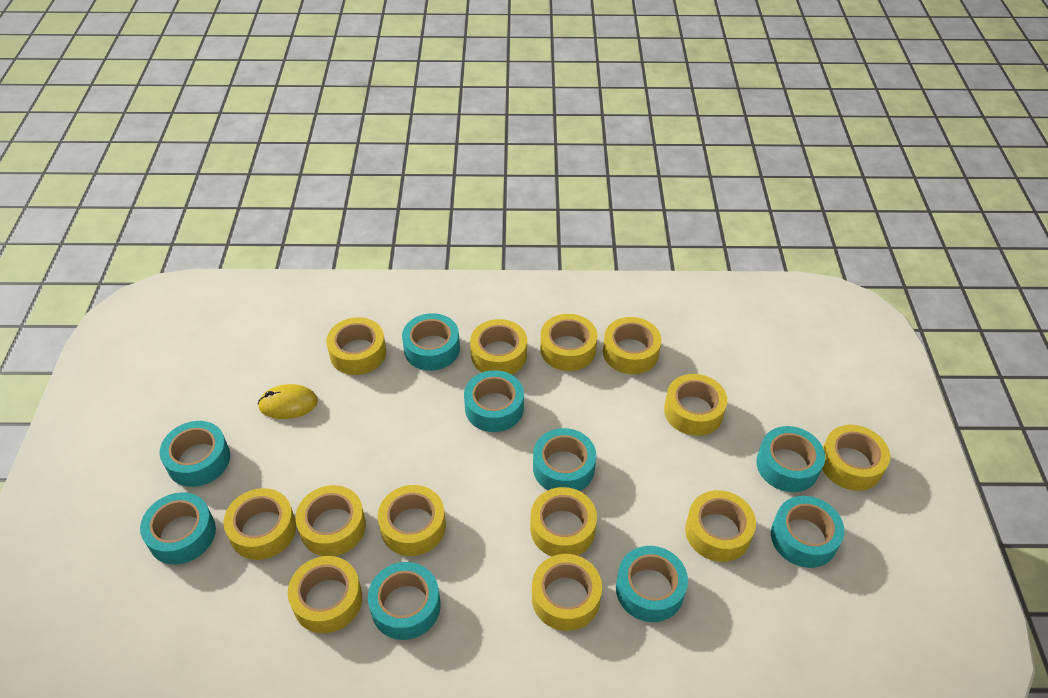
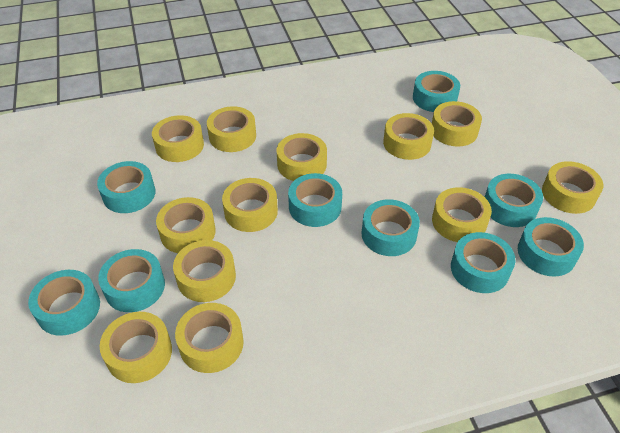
yellow mouse: [258,384,318,419] = 1 -> none = 0
yellow tape: [223,488,296,560] [288,556,362,633] [295,485,366,556] [326,317,386,375] [378,485,446,556] [470,319,527,375] [530,487,597,556] [532,554,602,631] [540,314,597,371] [603,317,661,374] [664,374,727,436] [685,490,756,562] [822,425,890,491] = 13 -> [100,312,172,383] [152,115,204,162] [156,197,216,253] [173,240,236,302] [175,303,244,373] [207,106,256,152] [222,178,278,232] [277,133,327,181] [383,113,434,160] [432,101,482,147] [432,187,492,242] [542,161,603,214] = 12

